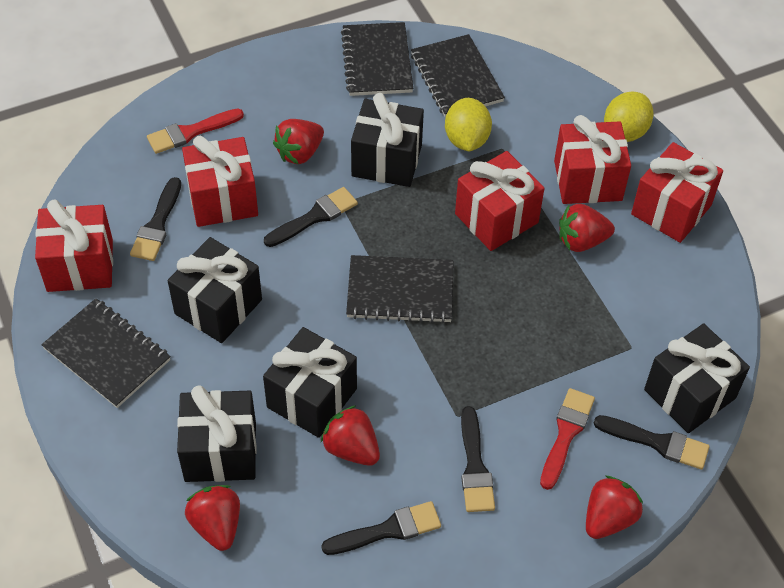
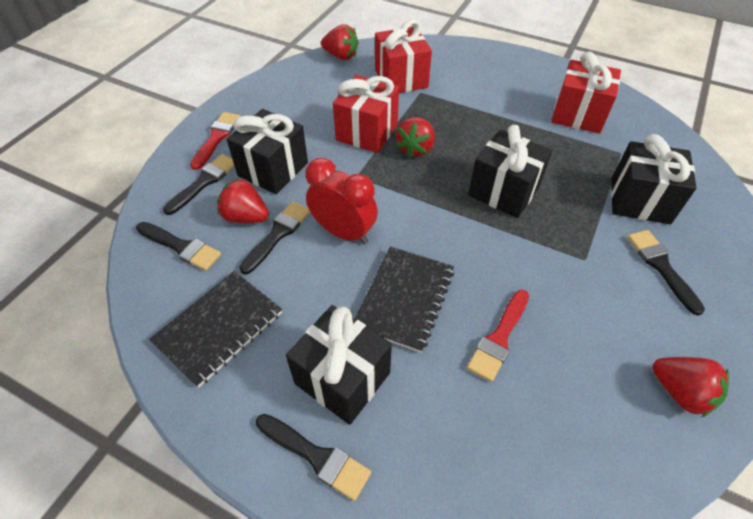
black gift: [168,237,262,343] [177,386,257,482] [263,327,357,438] [351,93,424,187] [644,323,750,433] = 5 -> [227,109,308,194] [286,305,392,425] [468,125,552,218] [611,134,697,224] = 4
black notebook: [41,298,171,408] [341,22,413,96] [346,255,454,323] [411,34,505,117] = 4 -> [149,271,282,388] [355,246,454,353] = 2
red clock: none = 0 -> [305,158,378,244] = 1
red gift: [35,200,113,292] [182,136,258,227] [455,151,544,251] [554,115,631,204] [631,142,723,243] = 5 -> [333,75,399,153] [375,20,432,93] [551,52,621,134] = 3
red strawberry: [185,485,240,551] [273,119,324,164] [321,406,380,466] [559,204,615,252] [586,476,643,539] = 5 -> [217,178,269,223] [321,24,359,60] [396,117,435,158] [652,357,729,418] = 4
yellow lemon: [445,98,492,151] [604,92,653,142] = 2 -> none = 0

